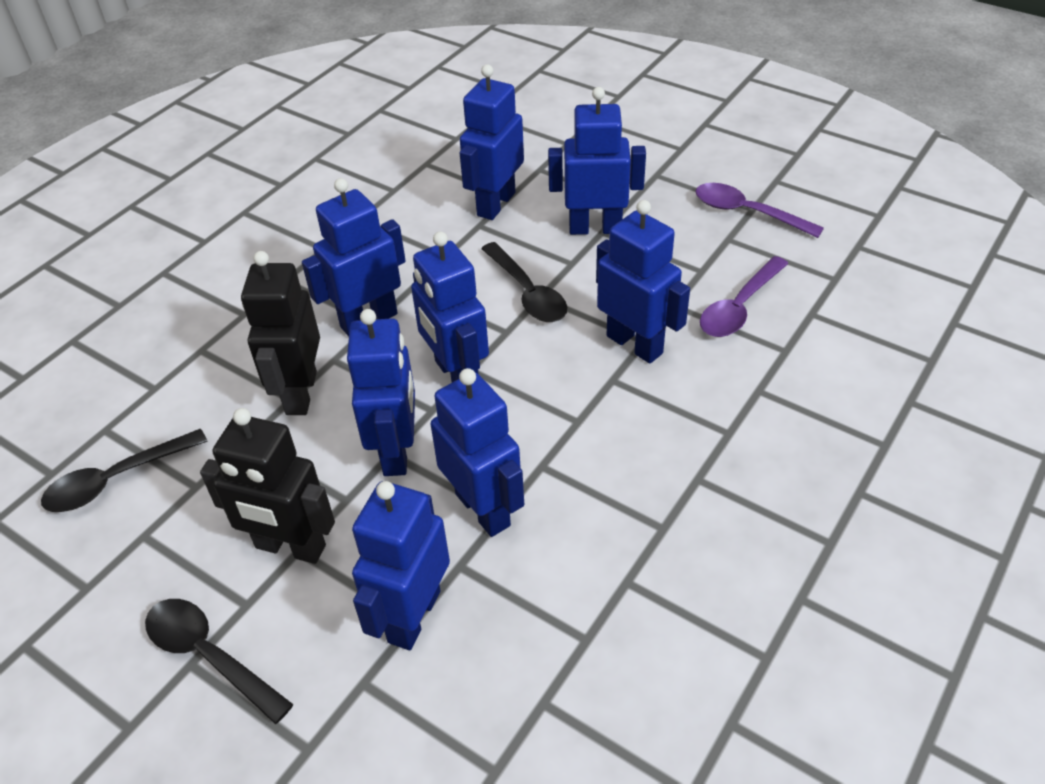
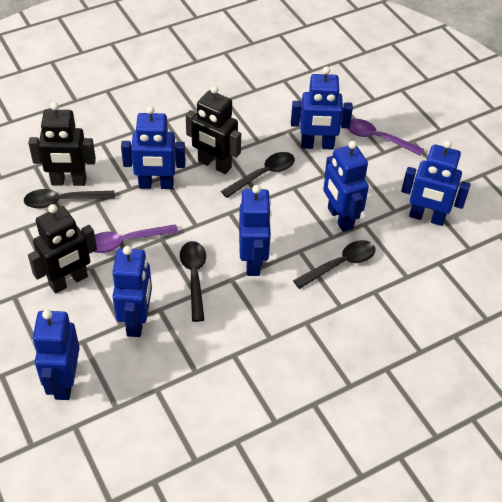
black robot: [200,408,335,564] [241,251,320,415] = 2 -> [28,102,96,186] [28,204,97,293] [186,86,241,174] = 3
black spoon: [41,428,208,512] [145,599,294,724] [481,242,567,322] = 3 -> [24,189,115,209] [180,241,206,322] [221,152,295,198] [293,240,376,289] = 4
blue robot: [302,178,406,336] [347,309,415,476] [352,481,450,650] [411,231,489,382] [431,368,524,537] [460,64,524,220] [548,87,646,235] [596,200,690,364] = 8 -> [32,310,80,400] [112,246,152,337] [121,106,186,189] [239,185,272,276] [291,66,353,150] [323,141,369,232] [401,140,470,226] = 7

